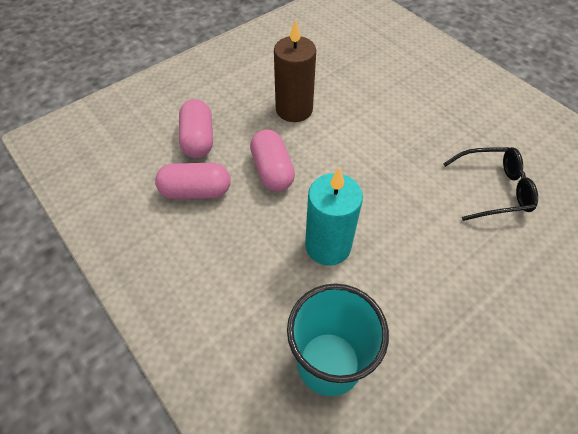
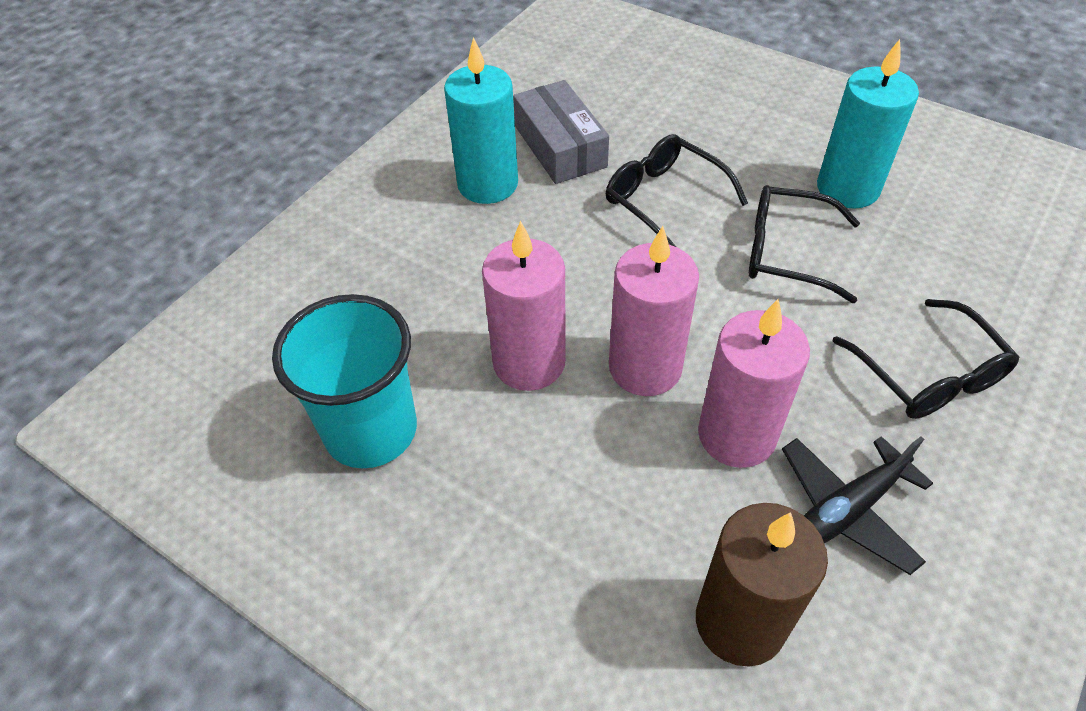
black glasses: [443,147,538,221] = 1 -> [606,134,748,247] [749,185,860,303] [832,299,1019,419] = 3
black plane: none = 0 -> [782,436,933,575] = 1
grey box: none = 0 -> [513,80,609,184] = 1
pink candle: none = 0 -> [482,221,566,391] [609,226,699,396] [698,299,810,468] = 3
pink capsule: [155,163,231,199] [179,99,213,158] [250,130,295,192] = 3 -> none = 0
turquoise candle: [305,167,363,266] = 1 -> [444,37,518,204] [817,39,919,209] = 2

